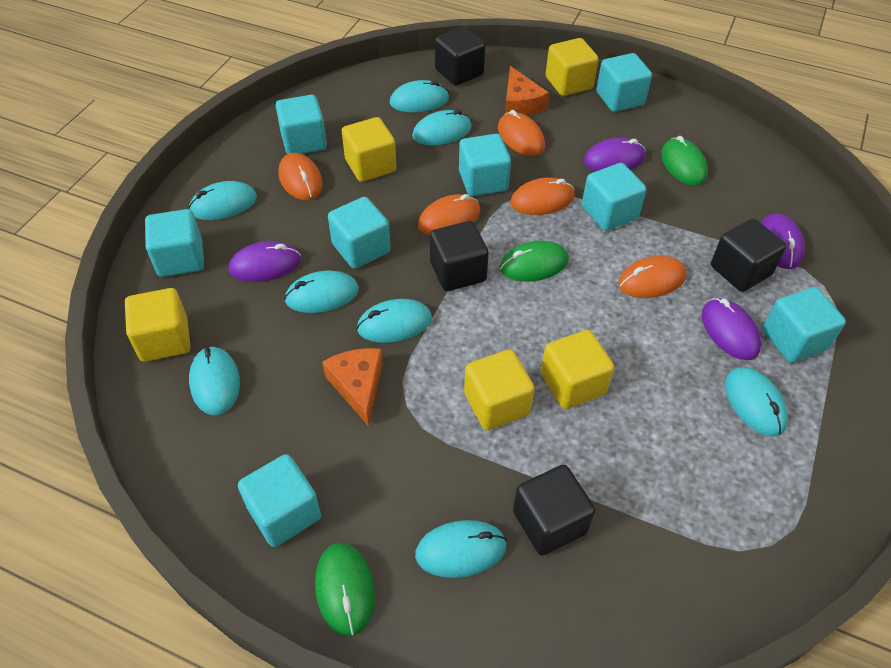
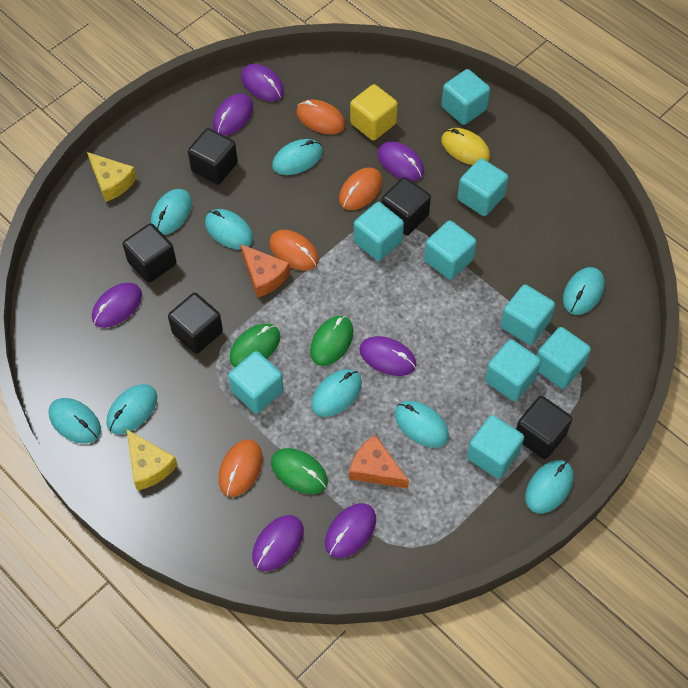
black cube: [430,221,489,291] [435,27,485,86] [513,465,595,556] [711,219,786,292] = 4 -> [123,223,176,283] [168,293,223,354] [188,128,238,185] [381,177,431,235] [516,396,572,459] = 5
orange mouse: [278,152,323,200] [418,194,480,236] [498,110,545,156] [510,177,575,215] [618,256,687,298] = 5 -> [219,439,262,497] [269,230,319,270] [296,99,346,134] [339,167,382,210] = 4
purple mouse: [228,241,301,282] [584,138,646,171] [702,298,761,360] [761,213,805,269] = 4 -> [92,283,142,328] [213,93,253,135] [241,64,284,101] [252,515,304,571] [325,503,376,558] [359,336,416,376] [378,141,424,181] = 7
turquoise cube: [145,209,204,277] [238,454,321,547] [276,95,327,154] [328,197,391,269] [459,134,511,196] [582,163,646,231] [596,53,652,112] [763,287,846,363] = 8 -> [228,351,284,414] [354,202,404,261] [424,220,476,280] [441,69,490,125] [457,158,508,216] [467,415,524,479] [485,339,541,401] [500,285,555,345] [537,327,591,389] = 9
turquoise mouse: [189,181,257,220] [189,346,240,415] [284,271,359,313] [357,299,432,343] [390,80,449,112] [412,110,472,146] [415,520,507,578] [725,367,788,437] = 8 -> [48,398,101,444] [107,384,157,434] [151,189,192,235] [205,209,253,249] [272,139,323,175] [311,369,362,417] [395,401,449,448] [525,460,574,514] [563,267,604,315] = 9
yellow cheese: none = 0 -> [87,152,137,202] [127,430,178,491] = 2
yellow cube: [125,288,190,362] [342,117,396,182] [464,349,535,430] [541,330,614,409] [546,38,599,96] = 5 -> [350,84,398,141] = 1
yellow mouse: none = 0 -> [441,128,490,165] = 1

